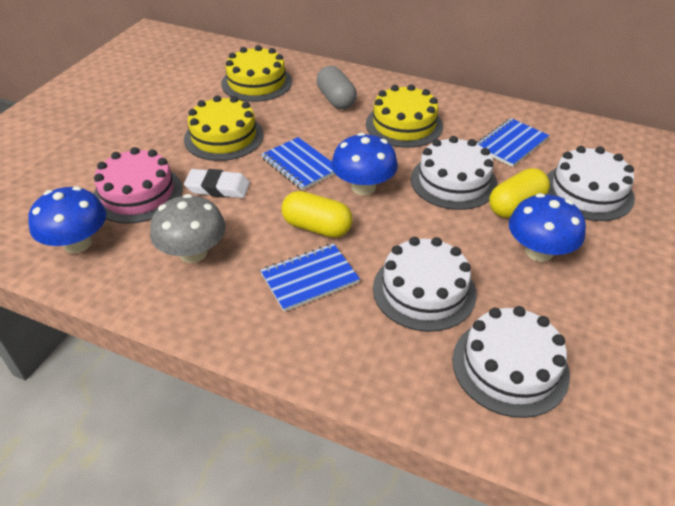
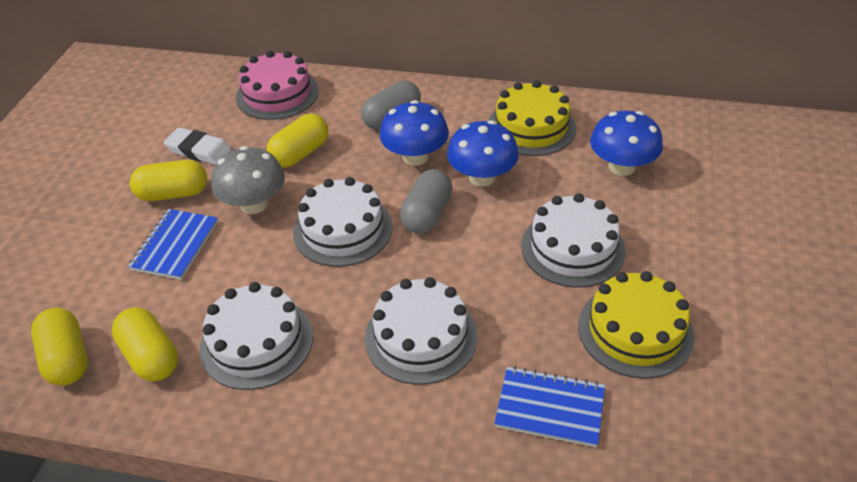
blue notebook: [260,243,360,312] [261,137,335,190] [476,118,549,167] = 3 -> [128,209,218,280] [494,366,605,447] = 2
grey capsule: [316,66,357,109] = 1 -> [361,81,421,130] [400,169,453,234] = 2
yellow cake: [184,95,264,161] [221,45,292,102] [366,84,443,148] = 3 -> [488,80,576,156] [578,271,695,379] = 2
yellow capsule: [282,191,353,238] [489,168,550,218] = 2 -> [31,308,88,386] [112,307,178,381] [130,160,207,201] [267,114,328,167] = 4

